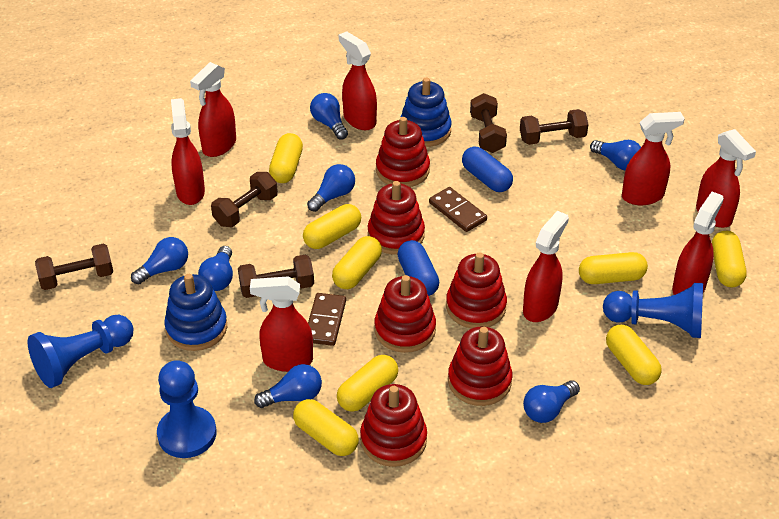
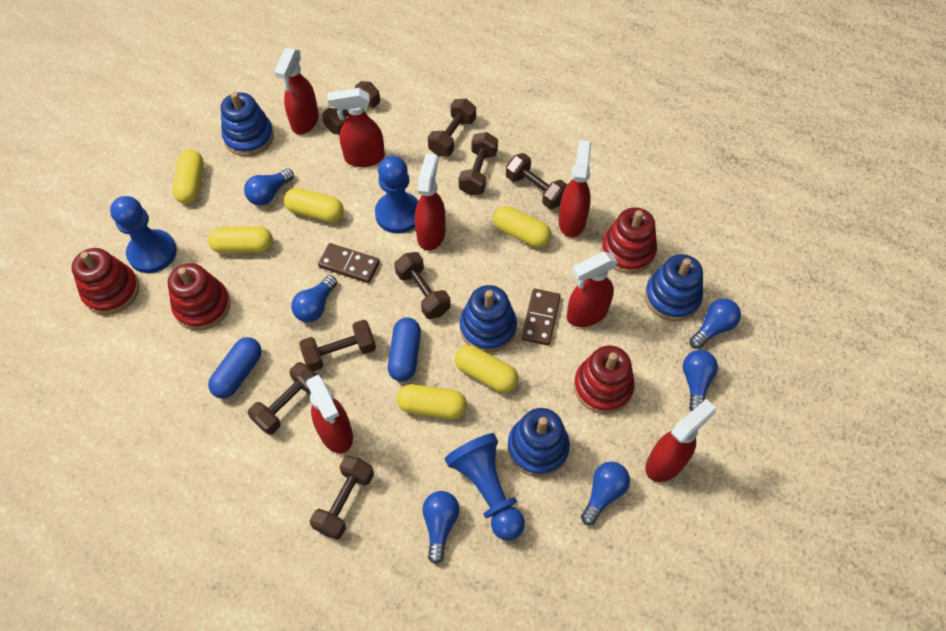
blue light bulb: [131,237,188,285] [198,246,233,291] [254,364,322,408] [307,164,355,212] [310,93,348,140] [523,380,580,423] [590,140,641,171] = 7 -> [244,168,294,206] [291,275,337,322] [422,491,460,564] [581,462,630,525] [683,350,718,412] [690,298,741,349] = 6
blue stacking toy: [164,274,227,351] [400,77,452,147] = 2 -> [221,92,274,156] [460,285,517,353] [508,408,570,477] [645,254,703,321] = 4
brown dumbbell: [35,244,113,290] [211,172,278,227] [238,254,314,298] [470,93,507,153] [520,109,589,145] = 5 -> [248,362,316,435] [299,320,376,371] [310,455,374,540] [322,81,380,135] [394,252,451,319] [428,99,476,156] [458,132,498,196] [506,153,568,209] = 8
red spray bottle: [171,98,205,205] [190,62,236,157] [250,276,313,372] [339,31,377,130] [523,211,569,322] [622,112,685,205] [672,192,724,295] [696,129,756,228] = 8 -> [274,48,319,134] [306,374,353,453] [328,88,385,167] [415,153,446,251] [559,140,591,238] [567,252,618,327] [645,399,716,482] = 7
red stacking toy: [360,384,427,467] [368,181,425,255] [374,275,436,353] [376,117,430,187] [446,252,507,328] [448,326,512,406] = 6 -> [71,248,139,315] [168,263,231,330] [574,346,635,414] [601,207,657,274] = 4
yellow capsule: [269,133,303,183] [293,399,359,456] [303,204,361,249] [332,236,382,289] [337,355,398,412] [579,252,648,284] [606,325,662,385] [712,231,747,287] = 8 -> [172,150,204,204] [208,226,273,254] [284,188,344,223] [397,384,467,419] [455,345,518,393] [493,206,551,248] = 6

